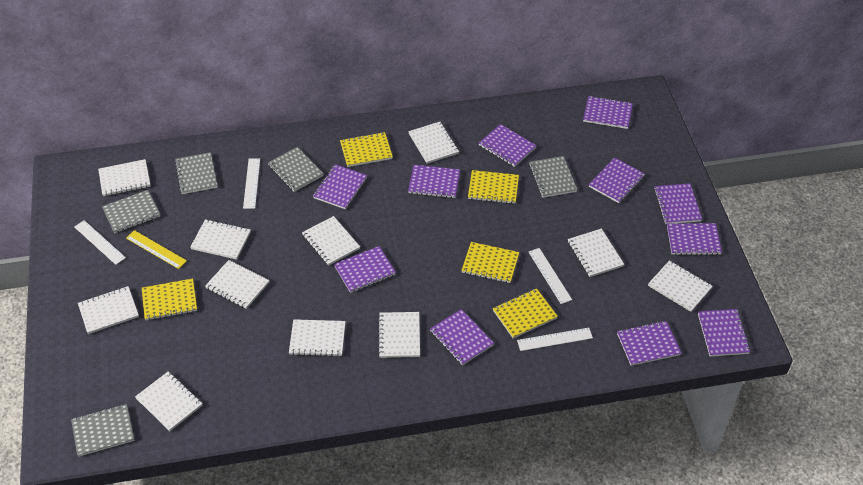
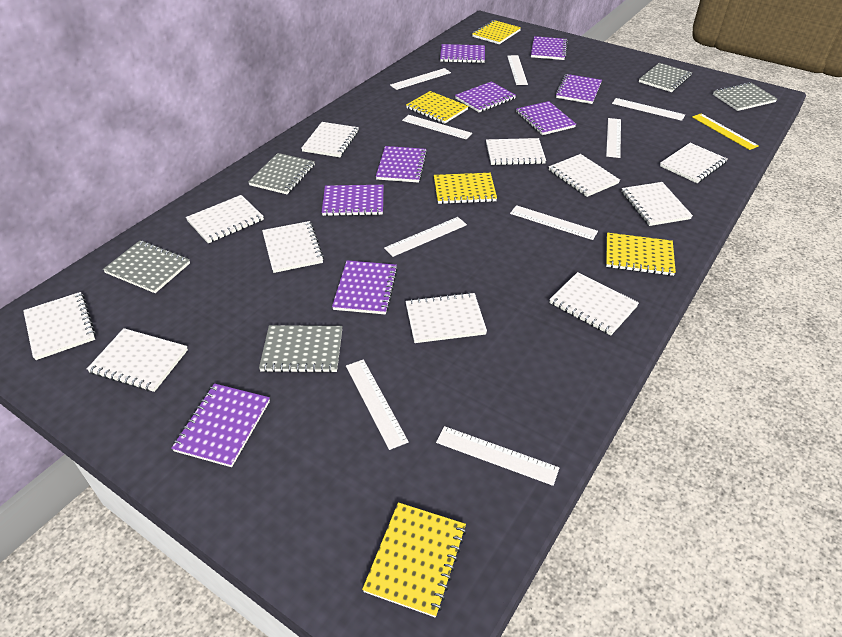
purple notebook: [313,164,367,209] [334,246,396,293] [408,165,460,198] [430,309,494,365] [479,124,537,167] [583,96,633,129] [589,158,645,203] [617,321,681,366] [654,183,702,224] [667,223,722,255] [698,309,750,357] = 11 -> [171,383,270,467] [322,185,383,216] [332,260,398,314] [376,146,427,183] [440,44,485,63] [455,81,516,112] [516,101,576,135] [531,36,568,60] [556,74,602,104] = 9
white ruler: [74,220,126,265] [243,158,260,209] [517,328,593,351] [529,248,572,304] = 4 -> [346,359,409,450] [384,217,467,257] [390,68,451,90] [402,115,472,139] [436,426,559,486] [507,55,528,85] [510,205,598,240] [606,118,621,158] [612,98,685,121] = 9

